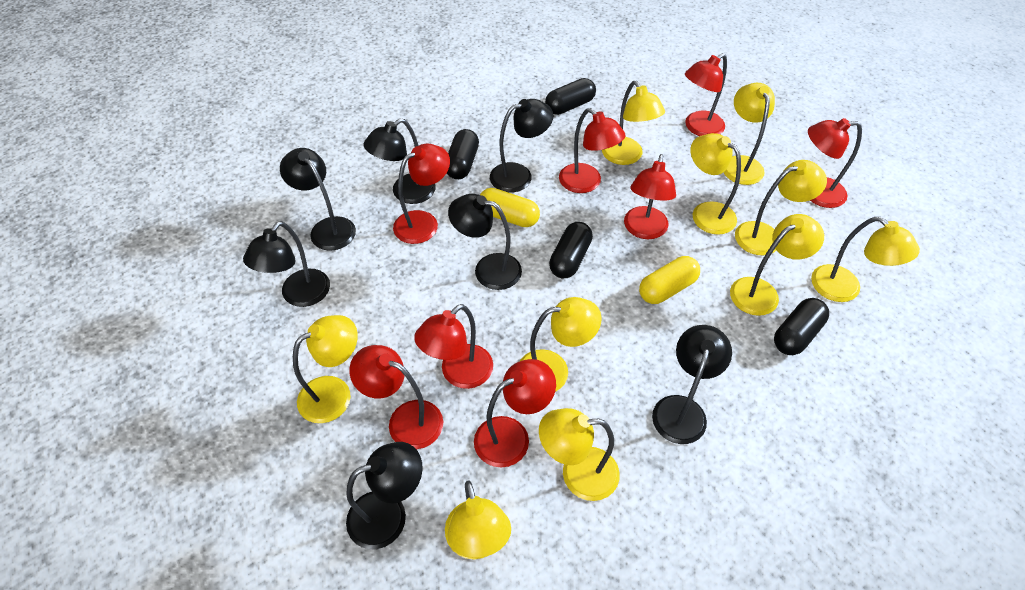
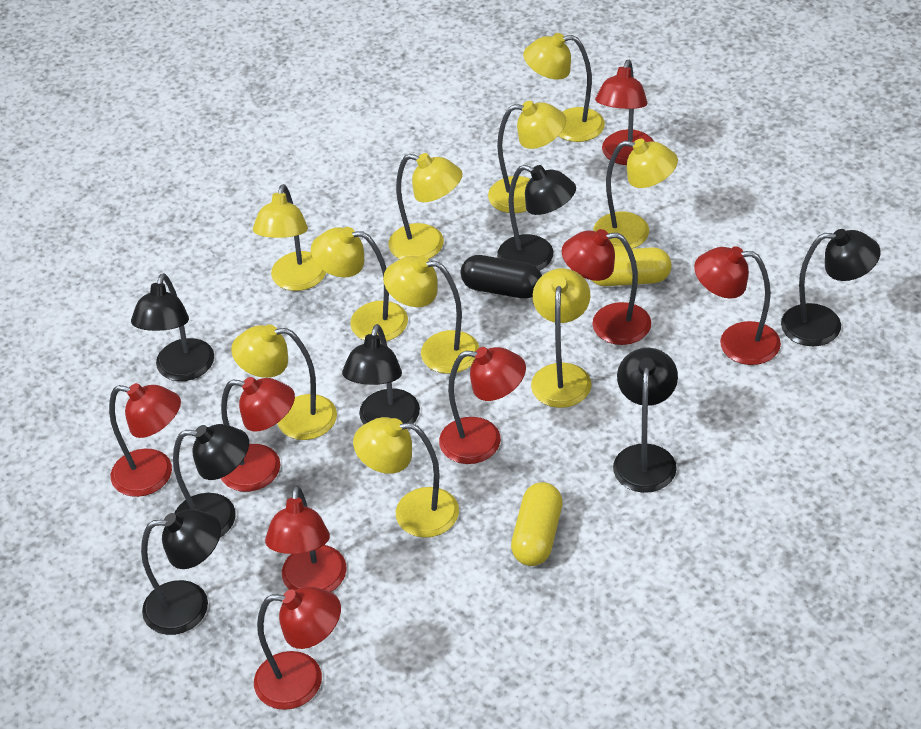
black capsule: [447,129,479,179] [545,78,596,115] [549,222,593,278] [774,298,829,355] = 4 -> [460,255,542,299] = 1

